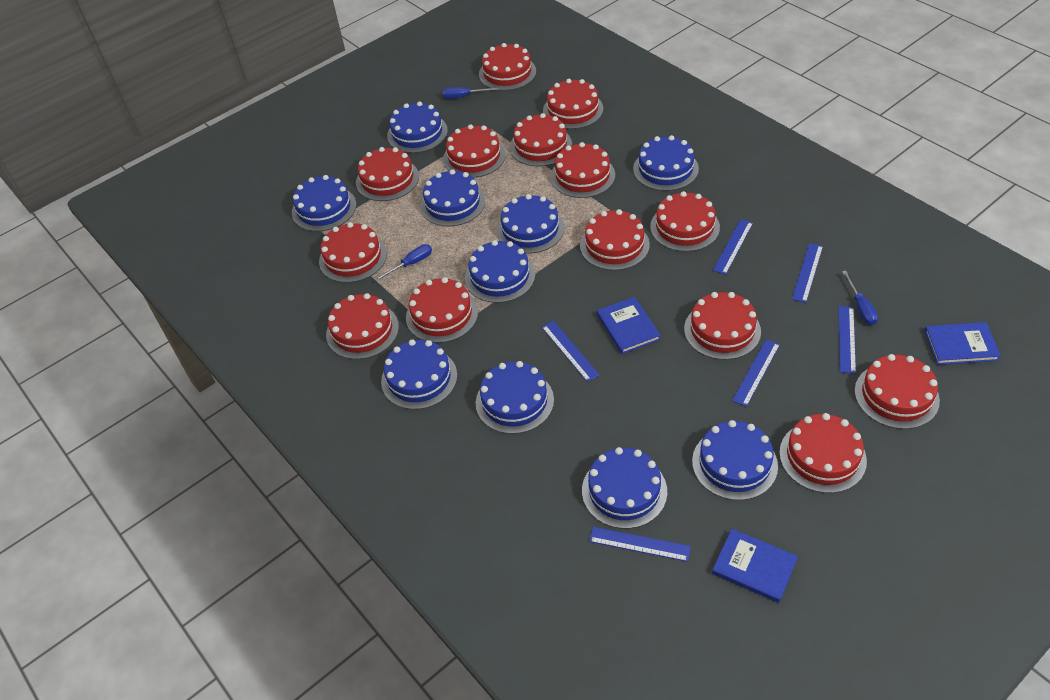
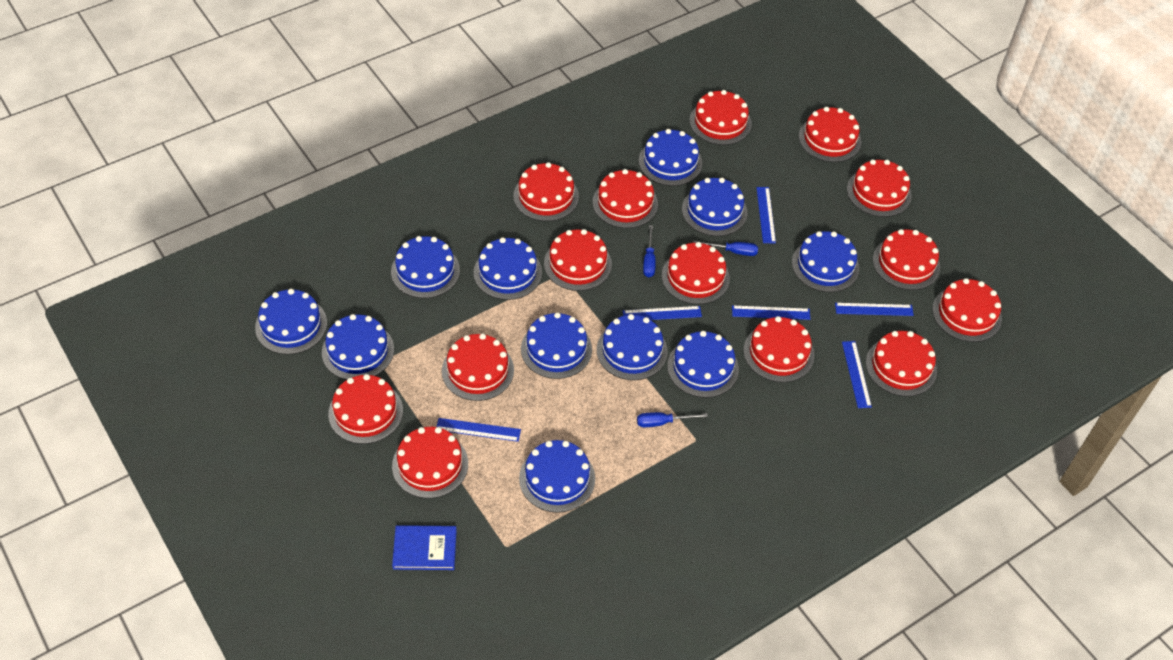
blue book: [597,297,661,354] [712,529,798,603] [924,322,1001,365] = 3 -> [392,525,457,570] = 1
blue cake: [292,175,356,231] [381,339,457,410] [387,101,448,153] [420,169,485,227] [465,240,535,303] [476,361,554,434] [497,194,564,254] [582,447,667,529] [633,135,699,191] [692,420,778,500] = 10 -> [255,289,327,355] [322,314,394,380] [391,236,460,298] [473,237,542,300] [519,440,595,513] [521,312,592,379] [597,314,668,380] [639,129,703,186] [667,331,739,398] [682,178,747,236] [792,231,859,292] = 11

